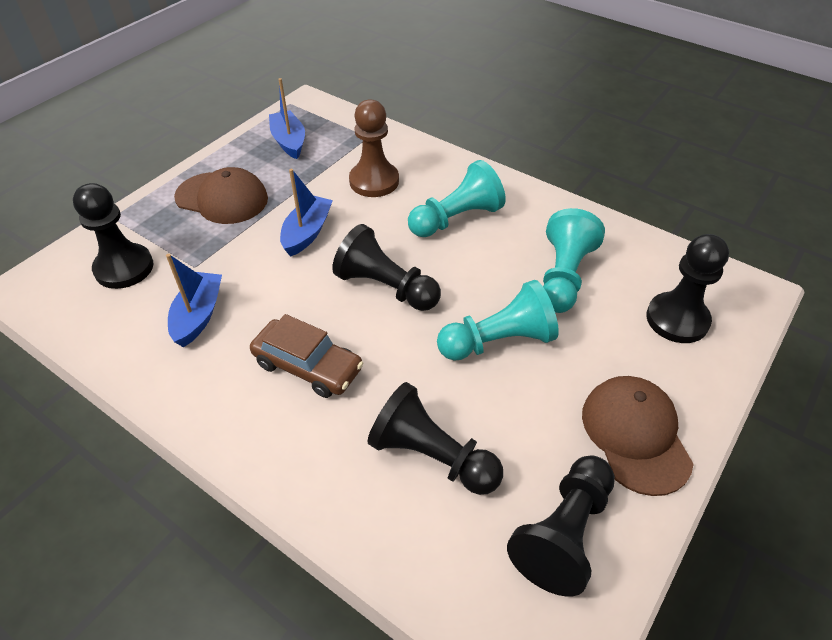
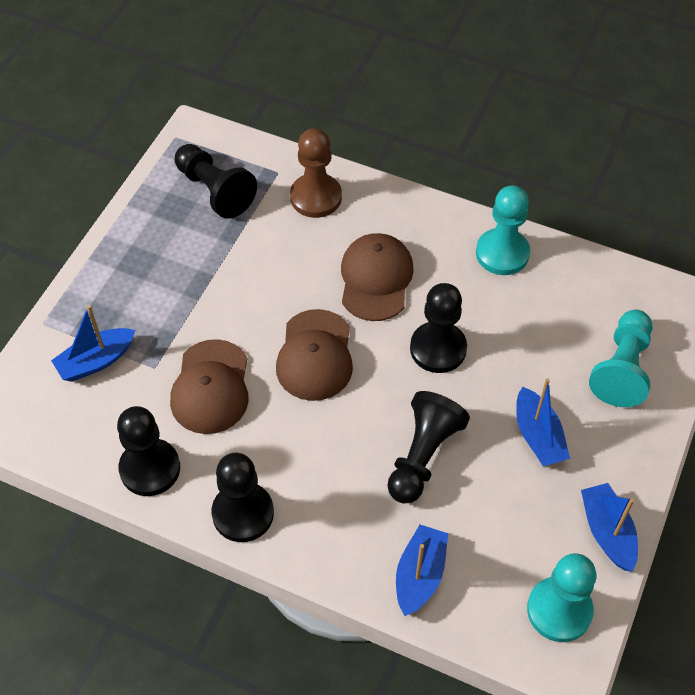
blue boat: [166,254,222,347] [269,78,305,159] [280,169,333,257] = 3 -> [51,305,135,382] [396,525,448,616] [516,378,570,466] [581,483,638,572] = 4
brown cap: [174,167,268,224] [582,376,694,496] = 2 -> [170,339,249,434] [276,309,353,401] [341,233,414,321] = 3
brown car: [250,314,364,398] = 1 -> none = 0

